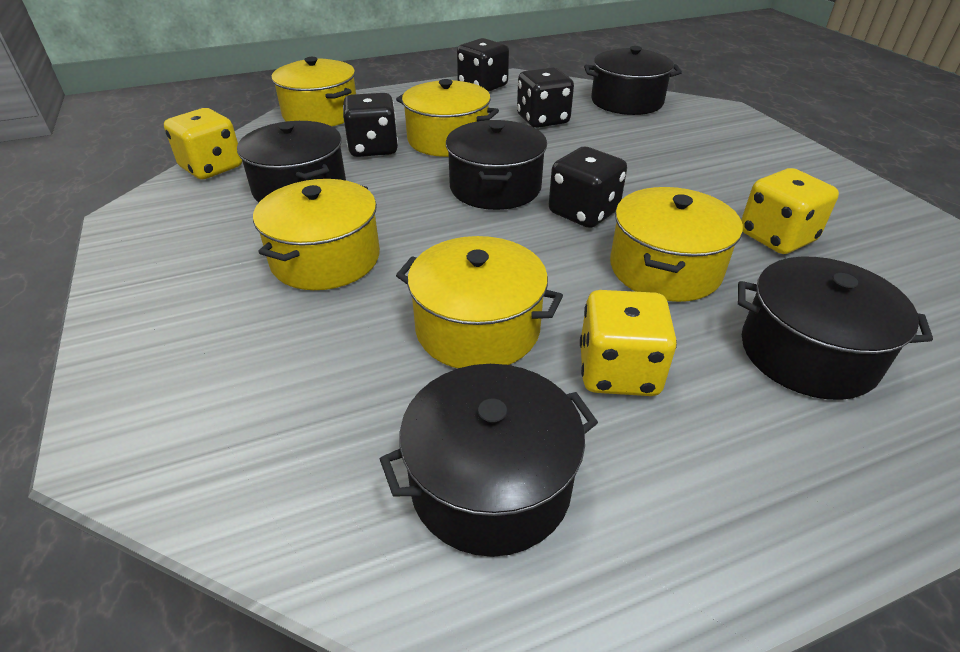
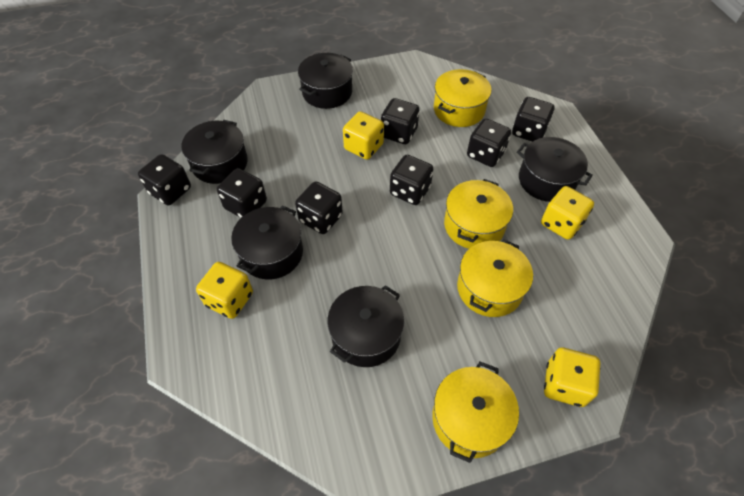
black dice: [343,93,398,157] [457,38,509,92] [517,67,574,128] [549,147,627,228] = 4 -> [138,154,191,205] [217,168,267,218] [295,181,343,234] [381,98,420,144] [390,155,433,205] [467,118,511,167] [512,97,554,142] = 7
yellow dice: [164,108,242,179] [580,290,677,396] [741,168,839,254] = 3 -> [196,262,253,319] [343,111,384,160] [541,186,594,240] [544,348,600,407] = 4
yellow pot: [253,179,380,290] [271,57,356,126] [396,79,499,157] [396,236,563,368] [610,187,743,302] = 5 -> [432,362,519,463] [434,69,491,127] [444,179,513,249] [457,239,533,317] = 4

